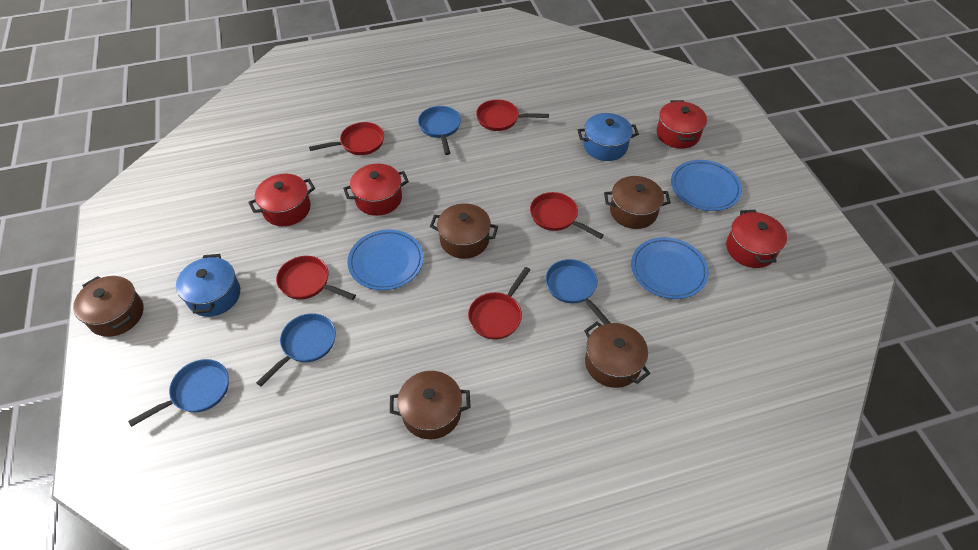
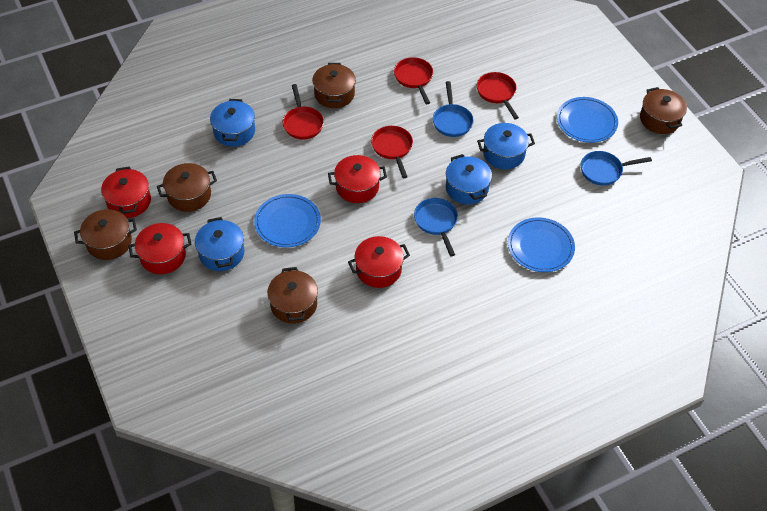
blue pan: [128,359,229,427] [256,313,336,386] [418,106,461,155] [545,259,610,324] = 4 -> [414,198,458,256] [433,81,474,137] [581,151,652,186] = 3
blue pot: [176,254,240,317] [577,113,639,161] = 2 -> [195,217,244,271] [210,99,255,147] [446,154,492,204] [477,123,535,169] = 4
red pan: [276,256,356,300] [309,122,384,155] [468,267,530,340] [476,99,549,131] [530,192,604,239] = 5 -> [283,84,324,140] [371,126,413,178] [394,57,433,104] [477,72,519,119] = 4

